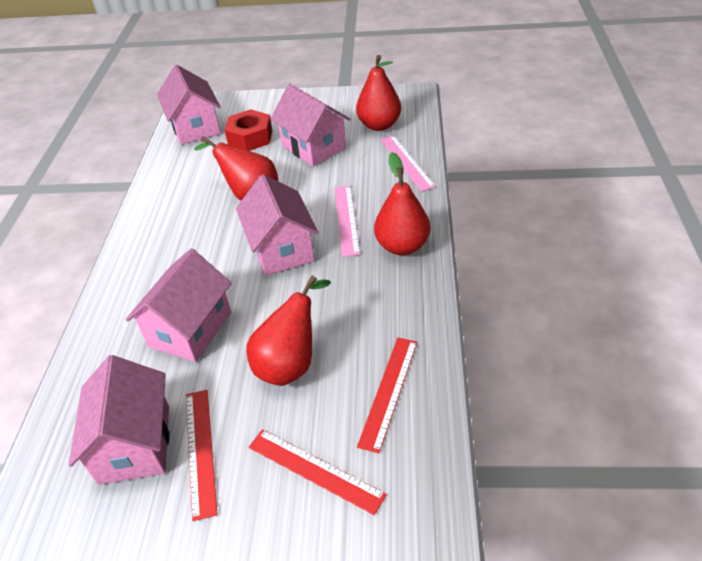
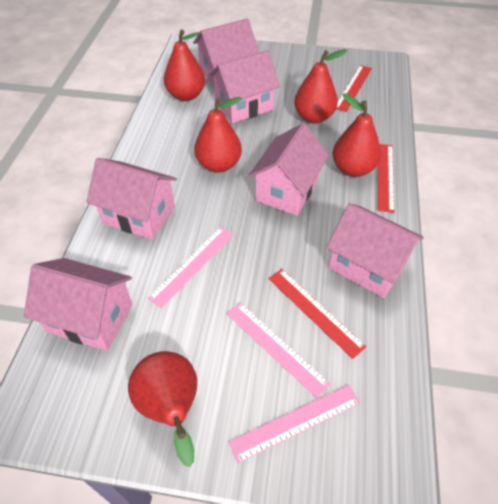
pink house: [68,355,169,485] [126,249,232,362] [157,65,221,145] [236,174,319,276] [270,84,351,166] = 5 -> [24,258,132,351] [86,158,177,240] [193,18,259,86] [209,50,280,123] [248,123,329,216] [326,203,424,298] = 6
pink ruler: [335,186,360,257] [380,135,436,191] = 2 -> [148,227,234,308] [227,303,330,398] [229,385,360,463] = 3
red nut: [224,109,272,151] = 1 -> none = 0
red pear: [194,136,278,201] [246,275,331,386] [356,55,401,131] [374,152,430,255] = 4 -> [128,351,197,467] [164,29,205,101] [194,97,242,173] [294,49,347,124] [332,93,381,177] = 5

